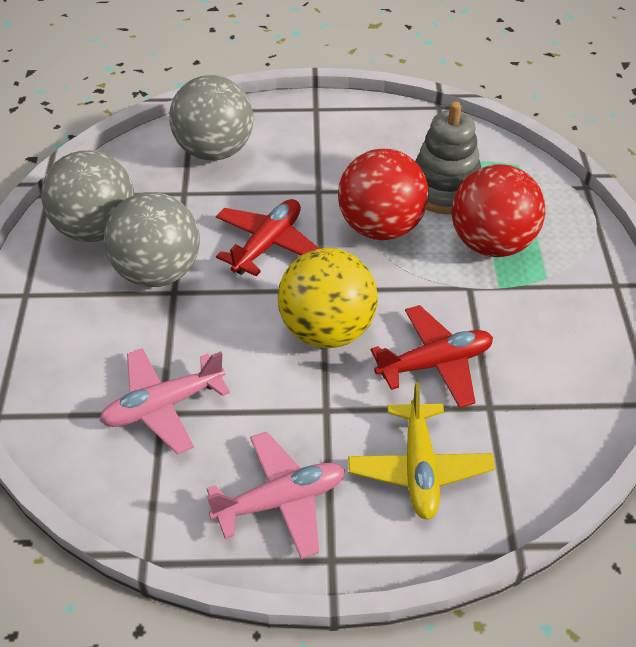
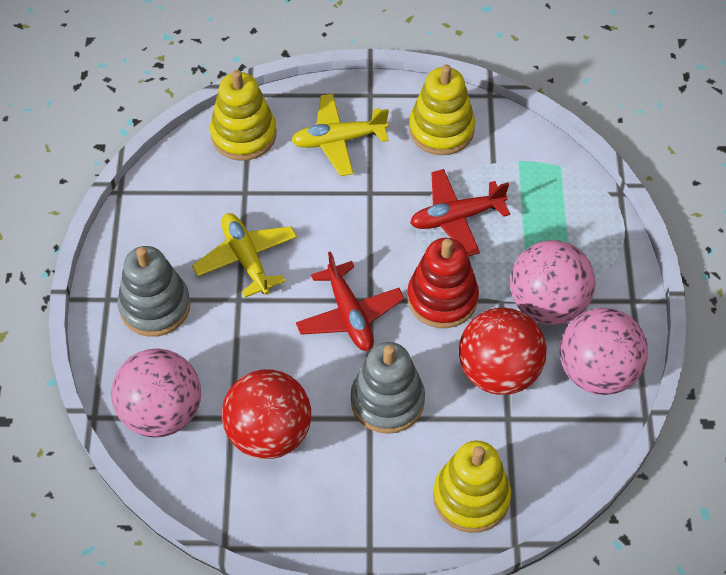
grey ball: [41,150,134,242] [104,192,200,287] [169,75,253,161] = 3 -> none = 0
grey stacking toy: [415,101,481,214] = 1 -> [118,246,190,337] [351,342,425,434] = 2
pink ball: none = 0 -> [111,348,201,438] [510,240,596,325] [560,308,648,395] = 3
pink plane: [100,348,230,454] [206,432,345,559] = 2 -> none = 0
red stacking toy: none = 0 -> [407,238,479,328] = 1
yellow ball: [278,248,378,348] = 1 -> none = 0
yellow plane: [348,382,495,520] = 1 -> [192,213,297,298] [291,93,389,176] = 2
yellow stacking toy: none = 0 -> [210,70,276,161] [409,64,475,155] [433,441,511,533] = 3

